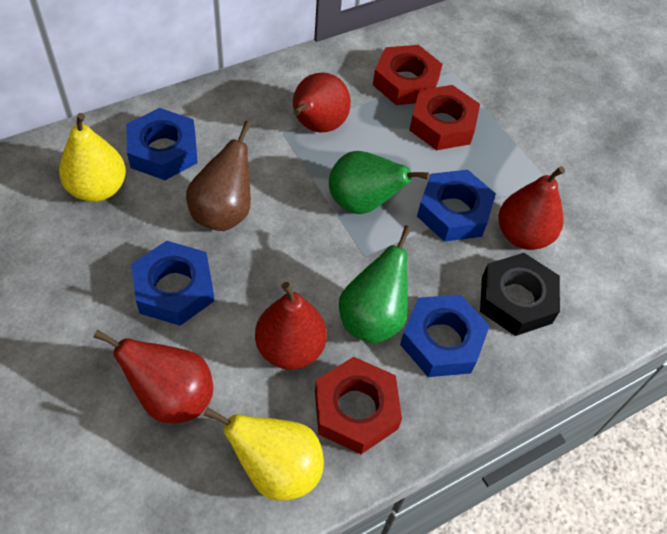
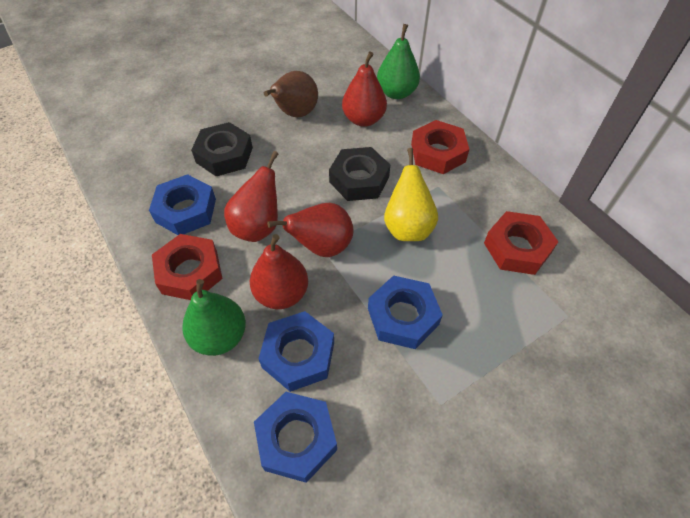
black nut: [480,253,560,336] = 1 -> [191,122,253,176] [329,147,390,201] = 2
yellow pear: [59,113,126,202] [203,407,324,501] = 2 -> [384,148,438,241] = 1

